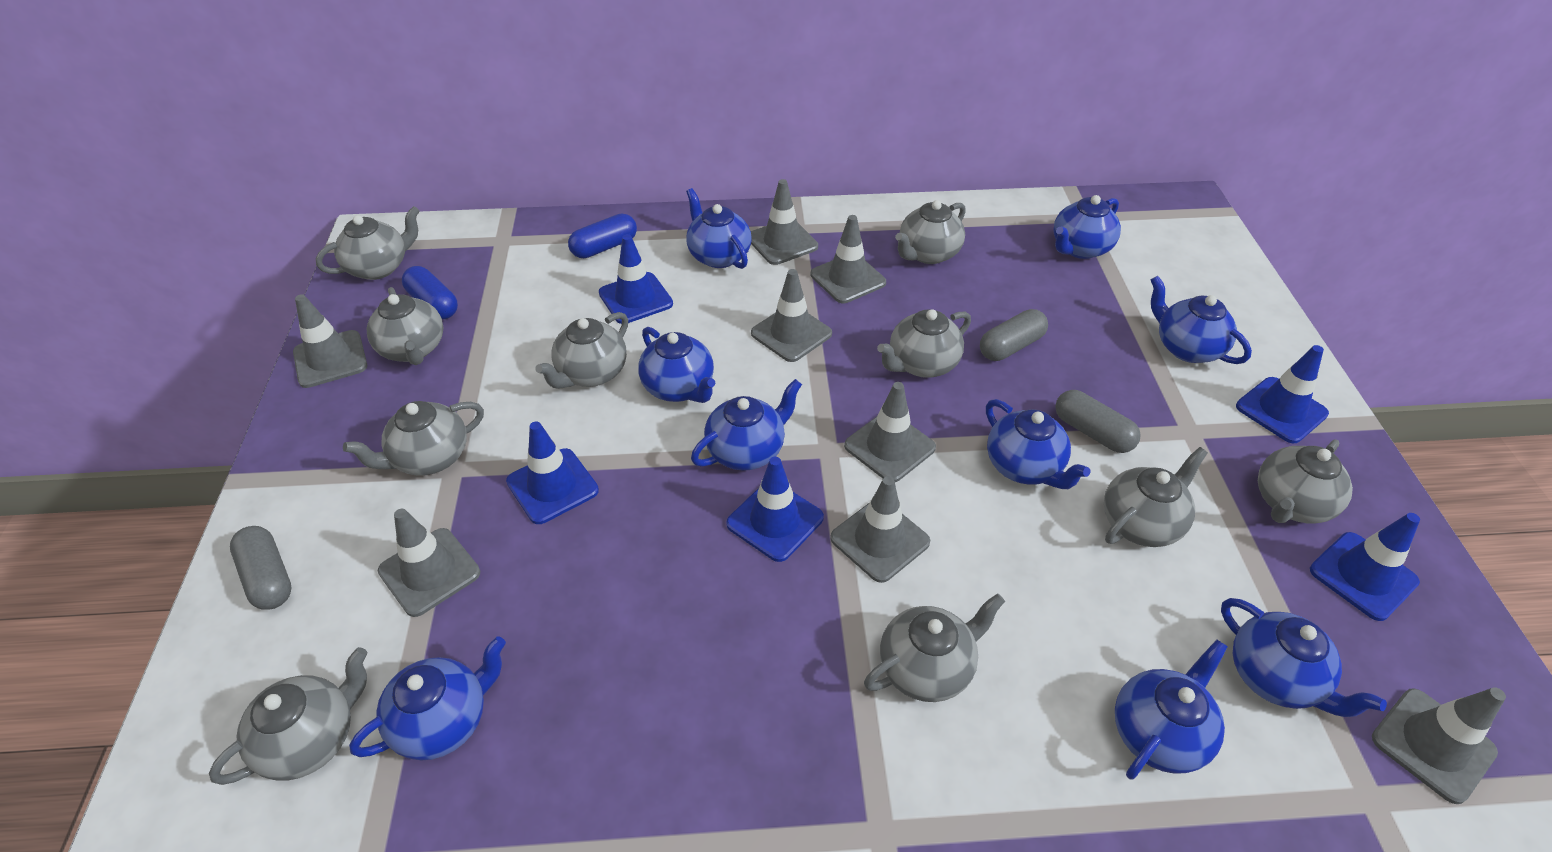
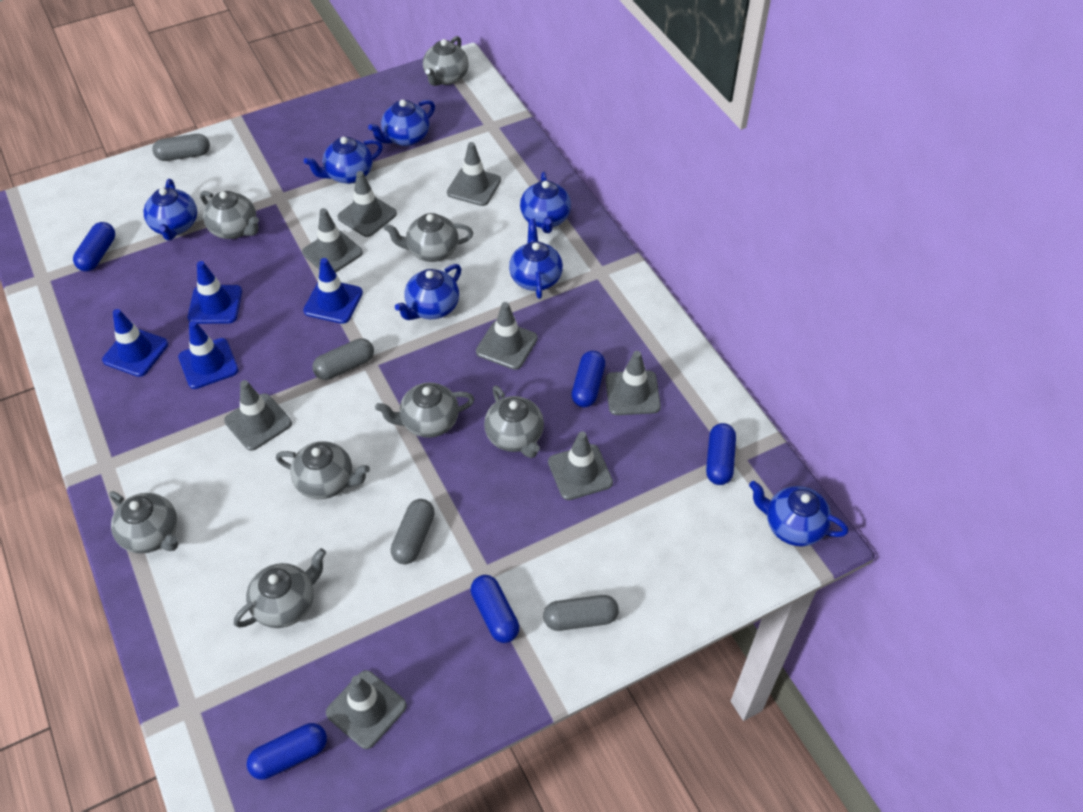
blue capsule: [402,266,458,319] [568,213,637,258] = 2 -> [73,222,115,271] [247,723,327,780] [471,575,519,643] [571,351,605,407] [706,423,736,485] = 5
blue teapot: [349,636,506,761] [638,327,715,403] [686,188,751,269] [691,379,802,471] [986,399,1090,489] [1053,195,1121,259] [1115,640,1228,780] [1151,276,1252,364] [1221,598,1387,717] = 9 -> [144,179,197,241] [304,137,383,184] [368,100,435,146] [395,264,461,320] [509,219,563,299] [520,172,571,233] [749,481,848,546] = 7
blue traffic cone: [506,421,599,524] [599,234,673,324] [726,457,824,562] [1236,345,1329,443] [1310,513,1420,621] = 5 -> [102,309,168,377] [178,321,239,389] [188,261,242,324] [303,258,363,324] = 4
grey capsule: [230,526,292,610] [980,309,1048,361] [1056,390,1141,453] = 3 -> [152,134,210,161] [312,338,374,380] [391,499,435,564] [543,595,619,631] = 4
grey teapot: [209,647,367,785] [316,206,420,280] [343,401,484,476] [367,287,443,365] [535,312,628,389] [864,594,1005,702] [877,309,971,378] [895,200,966,264] [1104,447,1208,547] [1258,439,1353,523] = 10 -> [109,491,178,554] [200,191,259,239] [234,548,326,628] [276,441,370,499] [375,382,474,438] [384,213,473,262] [423,36,469,86] [484,386,544,458] = 8

